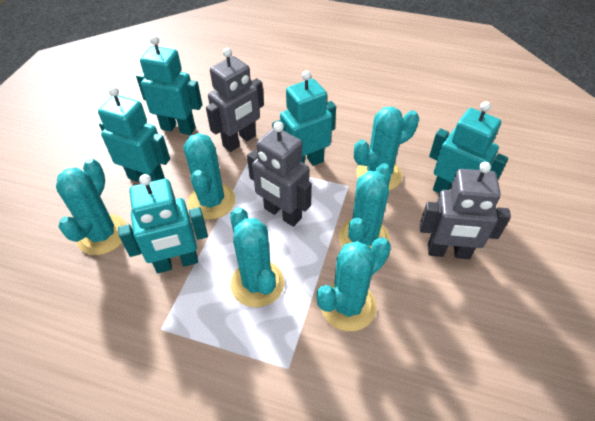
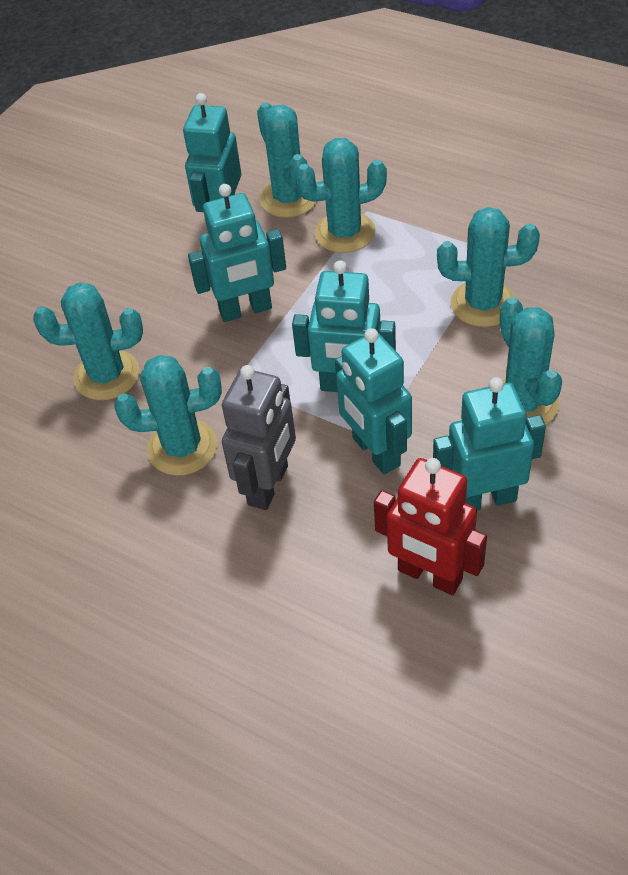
grey robot: [206,48,264,152] [247,122,312,227] [420,162,511,259] = 3 -> [222,365,296,510] = 1
red robot: none = 0 -> [374,458,487,595] = 1

